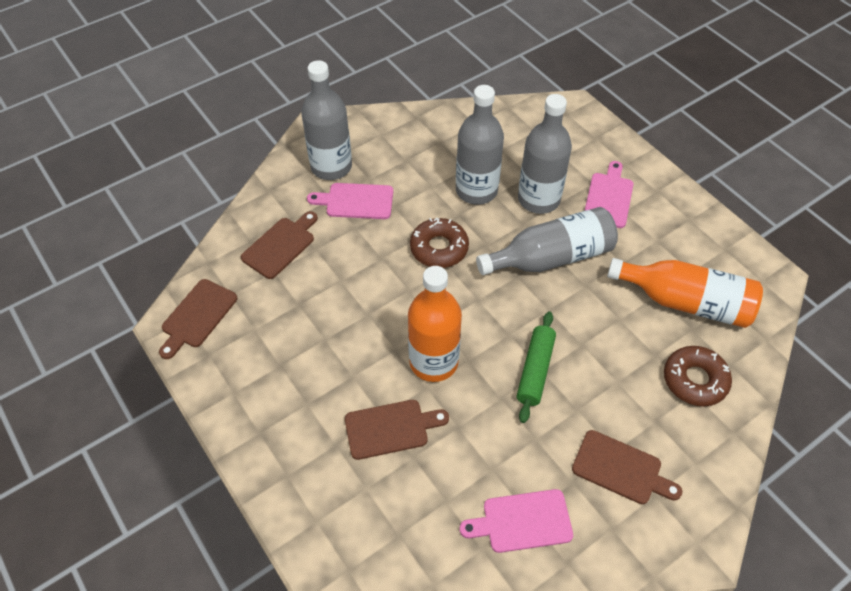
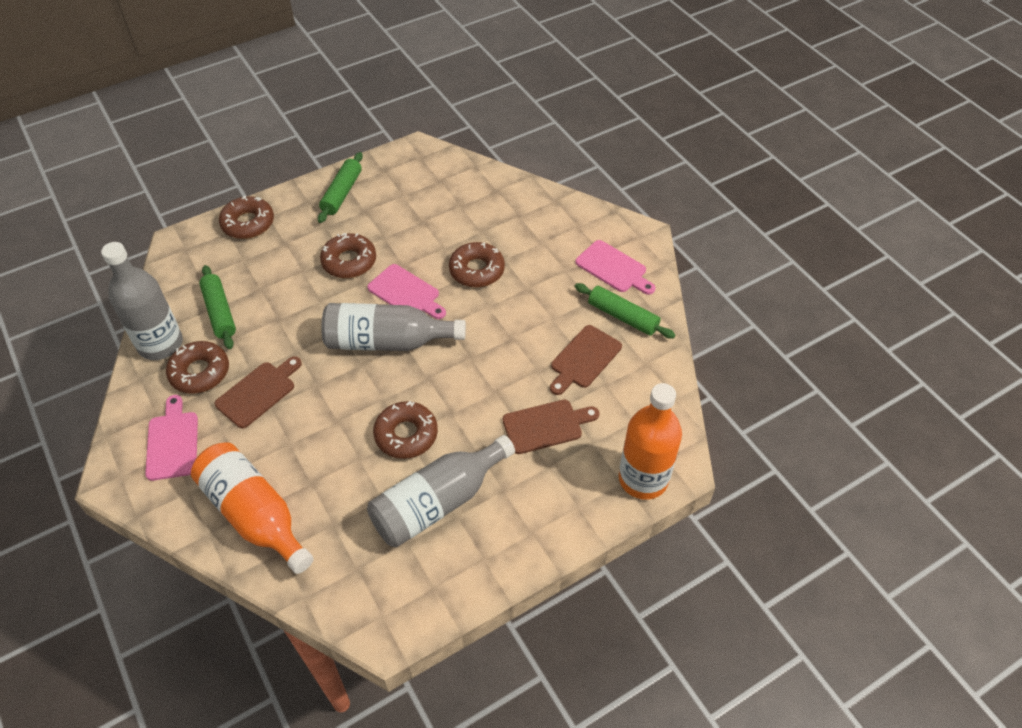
brown cutting board: [159,279,237,359] [241,211,318,279] [345,400,449,460] [572,430,682,504] = 4 -> [215,356,302,428] [503,400,599,454] [550,325,622,395] = 3
brown donut: [410,218,469,268] [664,346,732,407] = 2 -> [166,341,229,394] [219,196,274,239] [320,233,376,278] [373,401,438,459] [449,242,505,288] = 5
green rolling pin: [517,312,556,423] = 1 -> [199,265,236,349] [318,152,363,223] [575,283,676,339] = 3
grey bottle: [301,60,352,180] [456,85,504,205] [476,207,618,275] [518,94,572,214] = 4 -> [101,242,183,360] [321,303,466,351] [367,435,515,547] = 3

